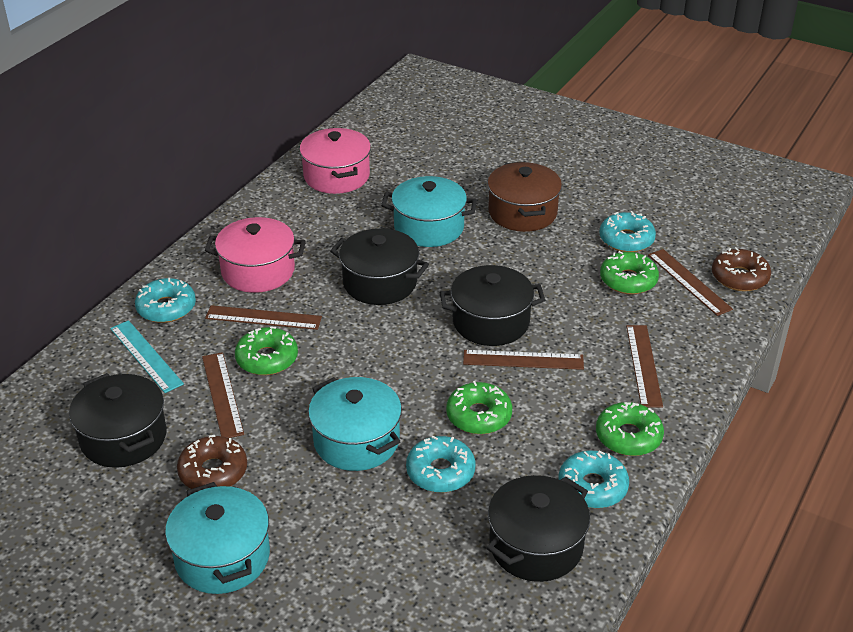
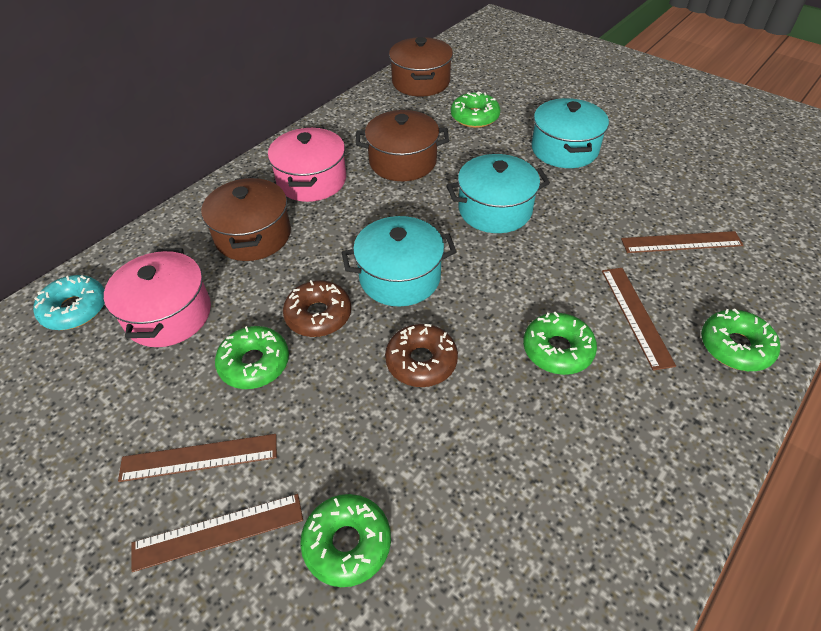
black pot: [69,373,167,468] [330,228,429,305] [440,265,545,346] [487,475,590,582] = 4 -> none = 0
brown pot: [487,161,562,232] = 1 -> [201,176,291,261] [356,110,449,181] [389,37,453,96] = 3
brown ruler: [202,352,244,438] [205,305,322,330] [463,350,584,370] [626,325,663,408] [648,249,733,316] = 5 -> [118,434,277,482] [131,494,303,572] [602,268,676,370] [621,231,744,253] = 4
green donut: [235,327,298,375] [446,381,512,434] [596,402,664,456] [600,251,659,295] = 4 -> [215,326,289,389] [300,494,391,587] [451,92,500,128] [523,312,597,375] [701,308,780,371] = 5
turquoise donut: [135,278,196,323] [406,436,475,493] [558,450,629,508] [599,211,656,252] = 4 -> [33,275,105,330] = 1
turquoise ruler: [110,320,184,393] = 1 -> none = 0

